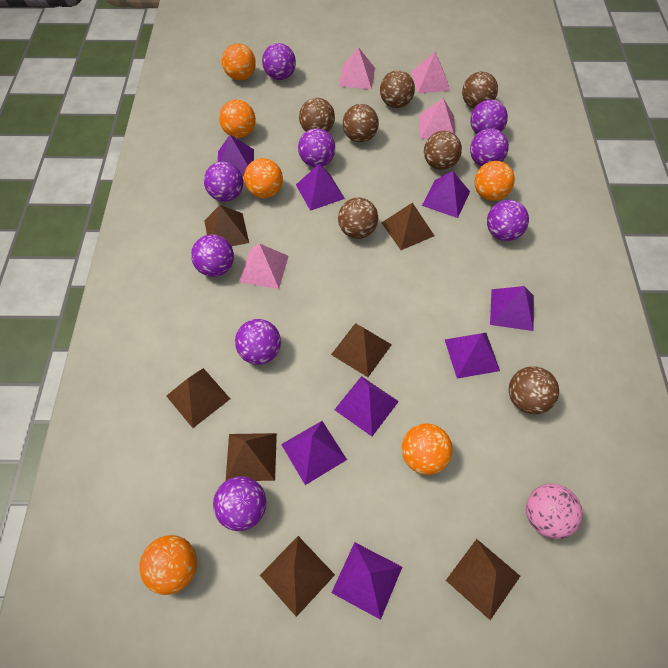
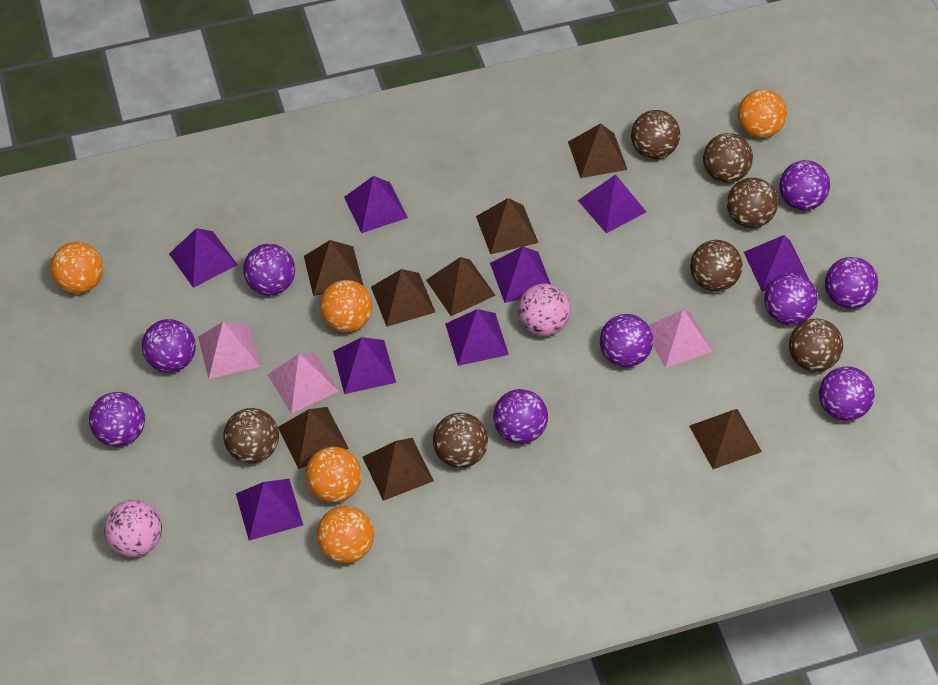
brown pyramid: [166,368,230,428] [204,205,249,246] [226,433,277,481] [260,536,335,617] [331,323,392,377] [382,202,435,250] [446,539,520,620] = 7 -> [278,407,349,469] [304,240,363,296] [363,438,434,501] [371,269,435,326] [426,257,496,316] [476,198,538,254] [568,123,627,178] [689,409,762,469] = 8
orange ball: [139,535,197,595] [219,100,256,138] [222,43,256,80] [244,158,283,198] [402,424,453,475] [474,161,515,201] = 6 -> [50,242,103,294] [305,447,361,503] [317,506,374,563] [320,280,372,332] [738,89,787,138] = 5
pink ball: [526,484,583,539] = 1 -> [104,500,162,557] [518,283,571,336] = 2
pink pyramid: [239,243,288,289] [339,47,375,89] [411,51,450,93] [420,98,455,139] = 4 -> [198,322,260,379] [268,353,339,414] [648,310,713,368] = 3

